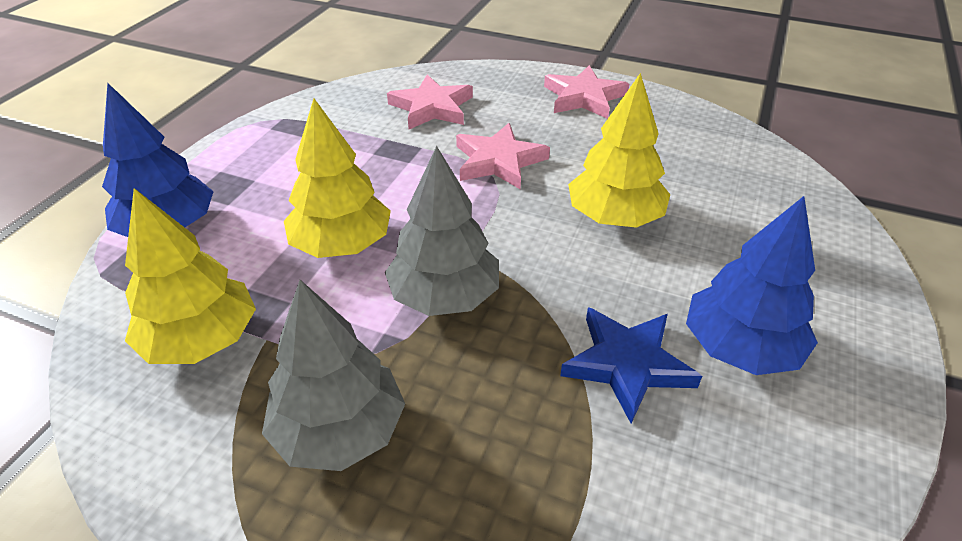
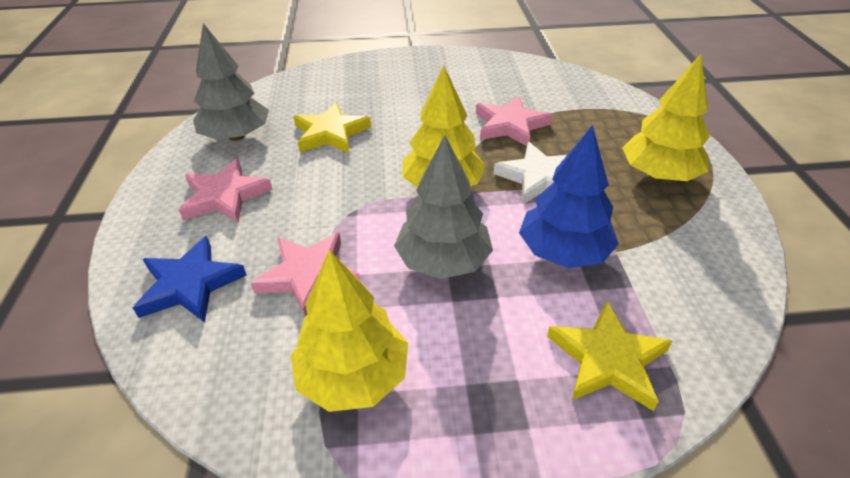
blue tree: [102,83,214,237] [686,196,818,375] = 2 -> [519,125,619,268] = 1
white star: none = 0 -> [494,142,567,204] = 1
yellow star: none = 0 -> [293,102,371,153] [547,301,672,411] = 2

